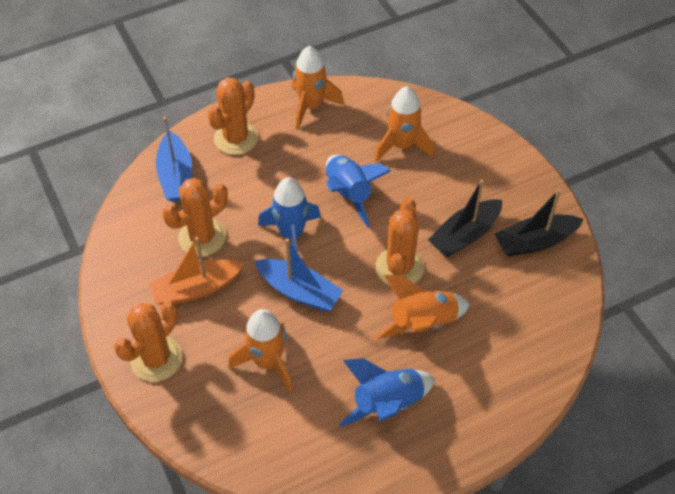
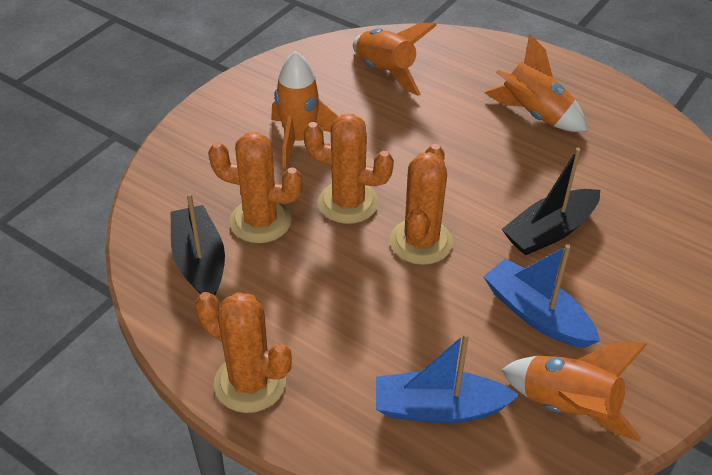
blue rocket: [258,177,321,253] [326,155,391,227] [339,358,435,427] = 3 -> none = 0
orange boat: [149,237,244,305] = 1 -> none = 0

